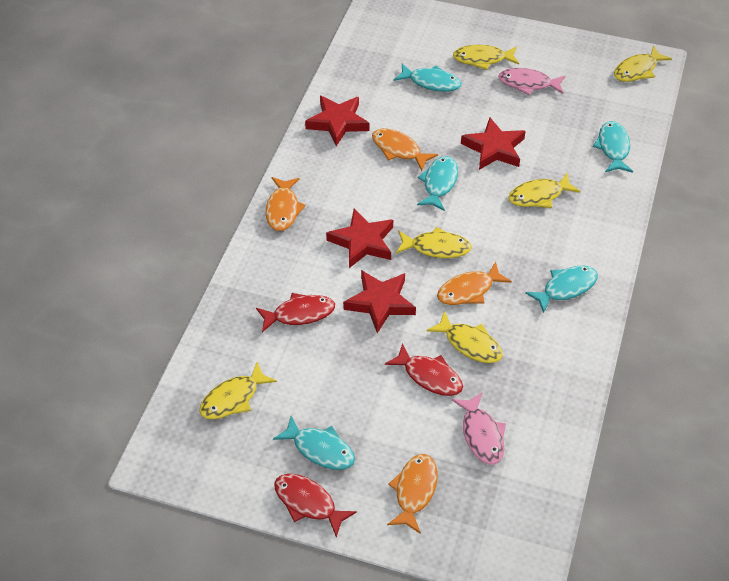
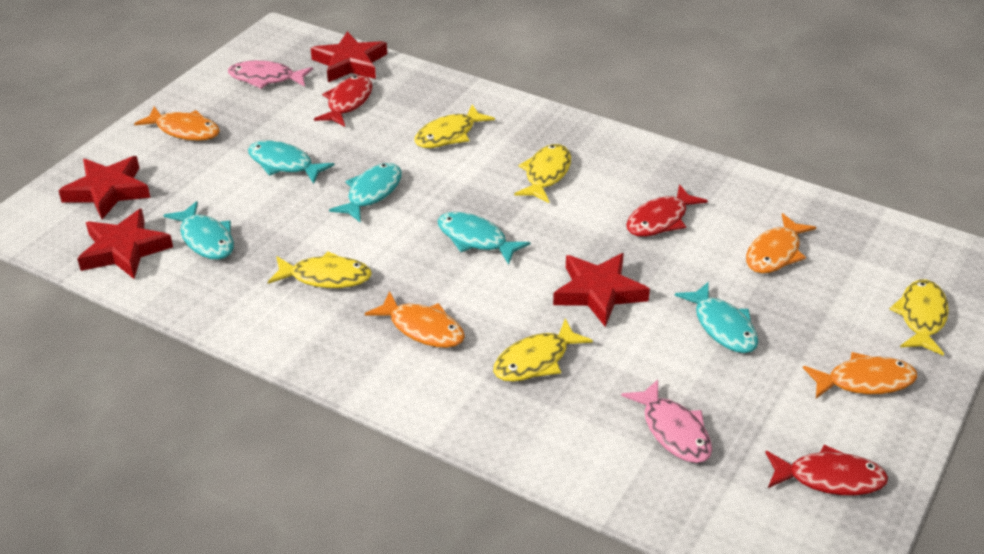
yellow fish: [199,362,277,419] [396,227,472,258] [426,311,503,363] [453,45,519,70] [508,172,580,208] [614,45,672,82] = 6 -> [268,251,372,288] [414,104,495,148] [493,319,593,382] [514,144,571,203] [890,280,949,356] = 5

